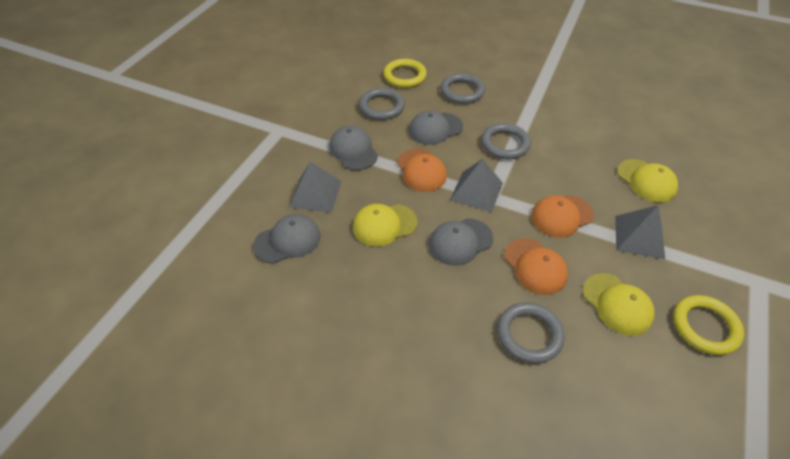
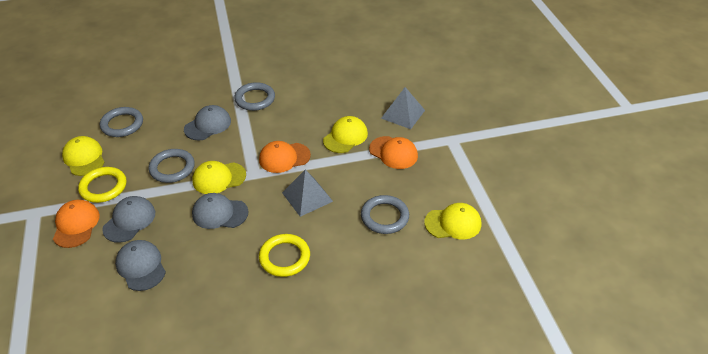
grey pyramid: [289,162,341,213] [450,159,503,212] [615,205,665,259] = 3 -> [282,169,333,217] [381,87,425,129] = 2
yellow cap: [353,204,418,247] [582,273,655,336] [617,159,678,202] = 3 -> [62,136,105,176] [192,161,246,194] [323,116,368,153] [424,203,481,240] = 4

